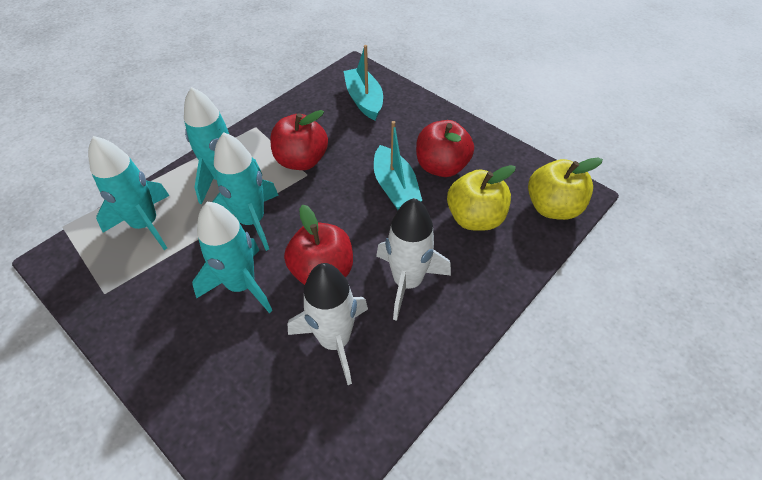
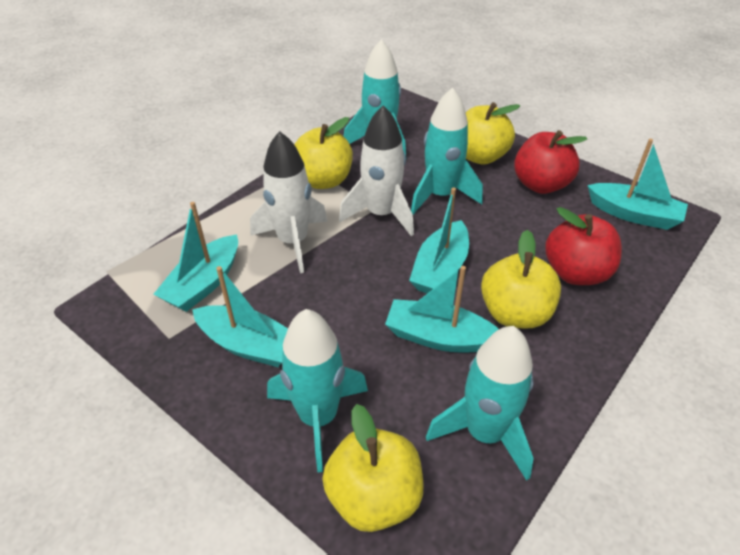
red apple: [270,110,328,170] [284,204,353,285] [416,120,474,177] = 3 -> [514,130,587,194] [545,207,622,285] = 2
turquoise boat: [343,45,383,120] [374,121,422,210] = 2 -> [154,202,238,312] [192,266,288,367] [385,266,499,352] [409,187,469,294] [588,139,688,230] = 5
yellow apple: [447,165,516,231] [528,157,603,220] = 2 -> [294,117,353,189] [322,404,424,532] [466,102,520,165] [481,230,561,329] = 4

